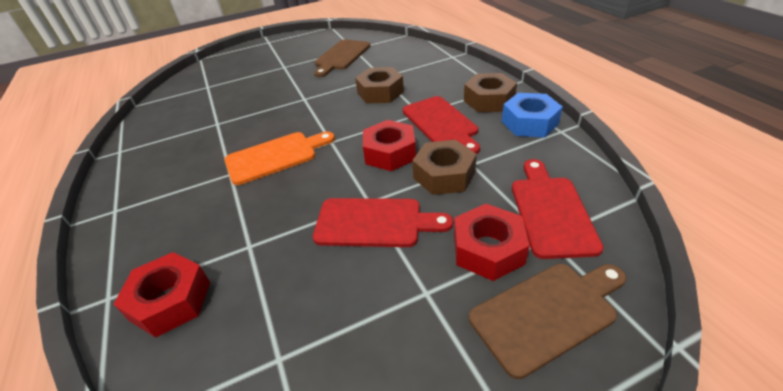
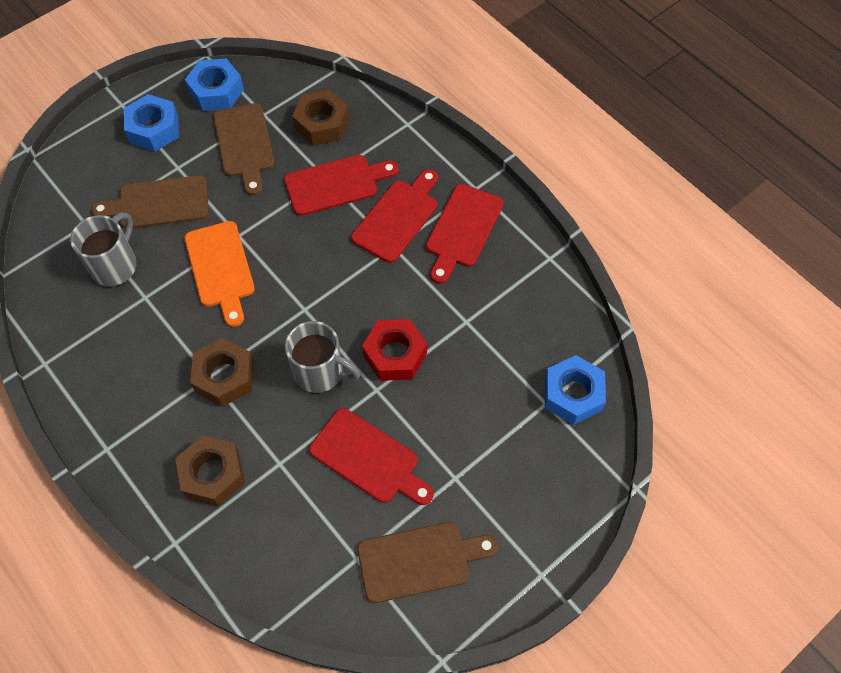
blue nut: [502,93,563,138] = 1 -> [124,94,179,151] [185,58,244,111] [545,355,606,425] = 3
brown cutting board: [314,39,370,77] [469,264,626,379] = 2 -> [91,175,209,229] [213,103,275,196] [357,522,498,603] = 3
grey mug: none = 0 -> [70,212,137,286] [285,321,361,393] = 2
red cutting board: [313,198,453,247] [403,96,480,154] [512,159,604,259] = 3 -> [284,155,399,216] [309,408,434,505] [351,169,438,263] [426,184,504,284] = 4
red nut: [113,252,211,338] [363,120,416,171] [454,204,530,281] = 3 -> [362,319,427,381] = 1

